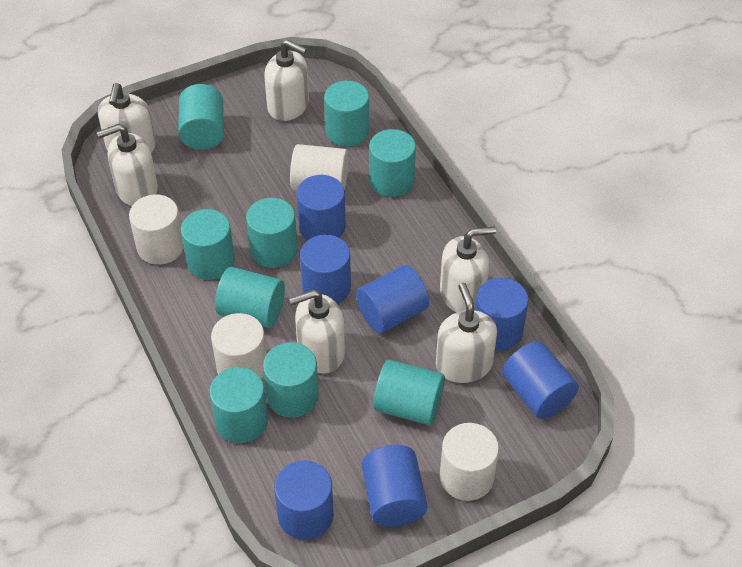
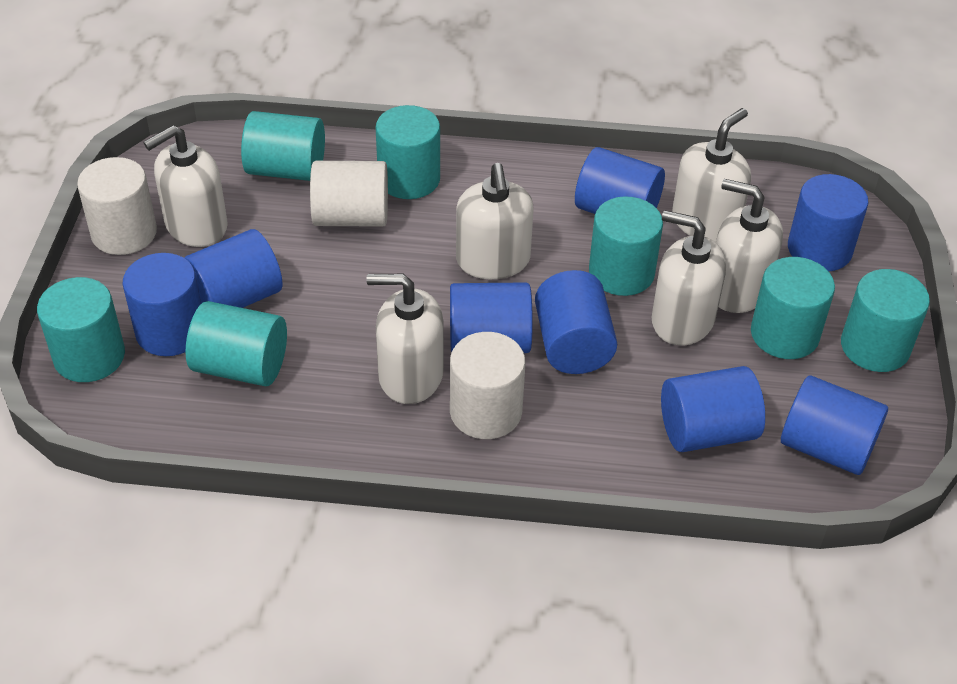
blue cylinder: [274,461,334,540] [297,175,346,240] [300,234,351,304] [356,265,429,333] [362,445,427,527] [475,278,528,351] [502,341,579,419] = 7 -> [122,253,201,356] [185,229,283,308] [450,282,533,353] [535,270,617,374] [575,147,665,214] [661,366,765,452] [781,376,888,475] [788,174,868,271] = 8
turquoise cylinder: [178,84,224,150] [181,209,235,280] [209,367,268,443] [215,267,285,328] [246,198,298,268] [263,342,319,418] [324,81,369,146] [369,129,416,197] [373,359,445,425] = 9 -> [37,277,125,382] [186,301,287,386] [241,111,325,181] [376,105,440,199] [589,196,663,296] [751,257,835,359] [841,269,930,372] = 7
white cylinder: [129,194,184,265] [211,313,267,379] [290,144,348,191] [440,423,499,501] = 4 -> [77,157,157,255] [310,161,388,227] [450,332,525,439] = 3

